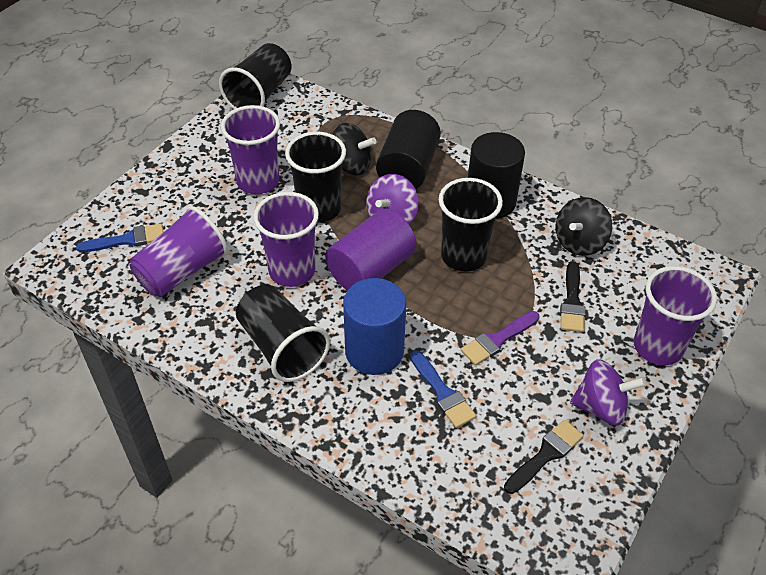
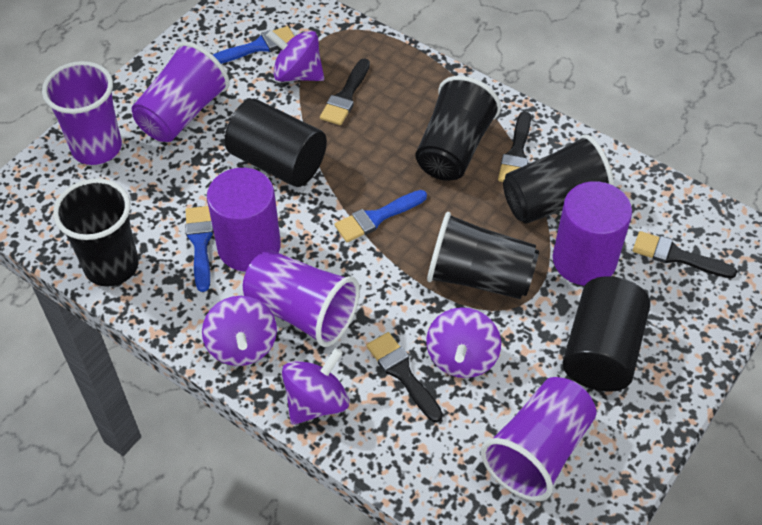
black brush: [504,420,584,494] [560,261,585,332] = 2 -> [320,58,370,125] [366,332,443,422] [498,111,531,182] [633,231,737,278] = 4
black spinning top: [332,123,376,176] [555,197,612,256] = 2 -> none = 0
blue brush: [76,223,163,252] [410,351,476,428] = 2 -> [185,206,213,292] [213,26,294,64] [335,190,427,242] = 3
blue cylinder: [343,278,406,375] = 1 -> none = 0
purple brush: [461,311,539,366] = 1 -> none = 0
purple cylinder: [325,208,416,291] = 1 -> [207,168,281,271] [553,181,632,286] = 2
purple spinning top: [366,174,419,225] [570,359,646,426] = 2 -> [202,296,277,366] [266,30,324,81] [282,348,349,425] [426,308,501,378] = 4

